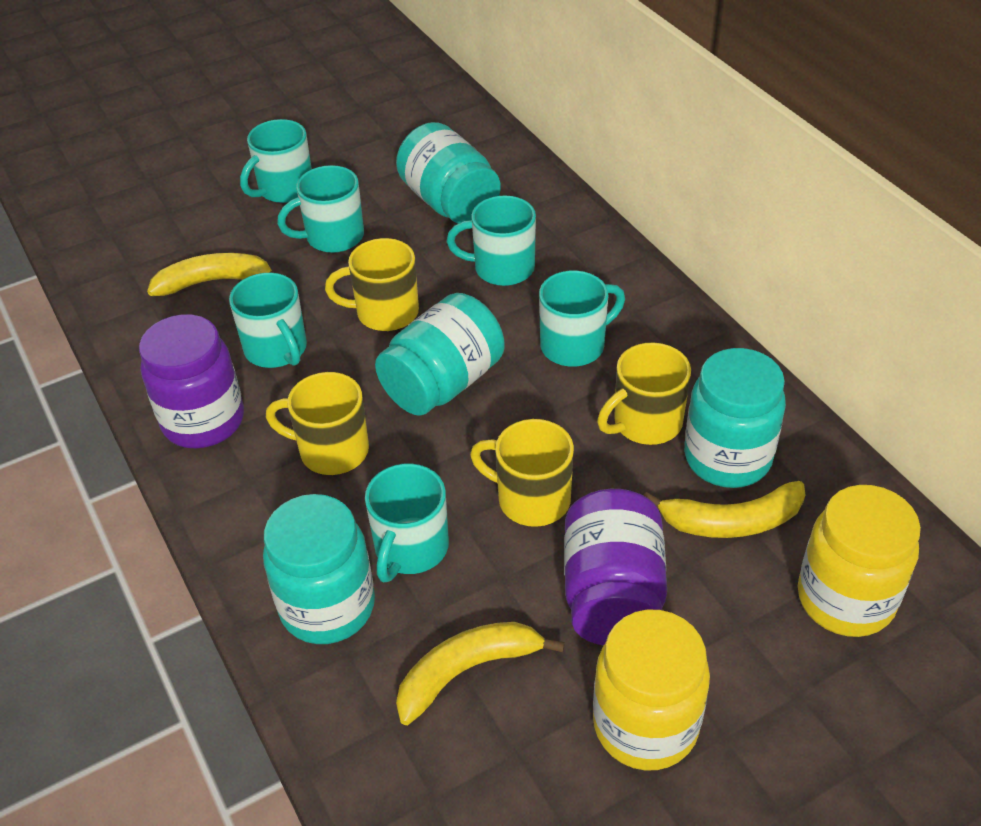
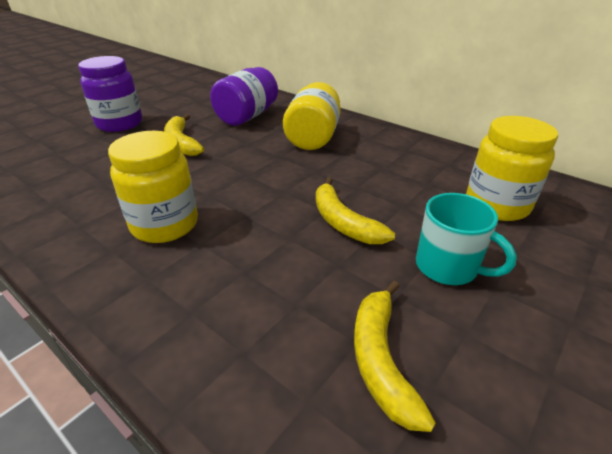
turquoise jar: [263,494,375,644] [375,293,505,416] [396,122,501,224] [684,348,786,488] = 4 -> none = 0
turquoise mug: [229,273,307,368] [240,119,312,203] [277,165,364,253] [365,463,449,582] [447,196,536,286] [539,271,625,367] = 6 -> [416,193,517,285] = 1
yellow jar: [593,610,710,771] [798,485,921,637] = 2 -> [108,131,198,243] [283,82,341,150] [466,116,558,221] = 3
yellow mug: [266,372,369,475] [325,238,419,331] [470,419,574,527] [597,343,691,445] = 4 -> none = 0

